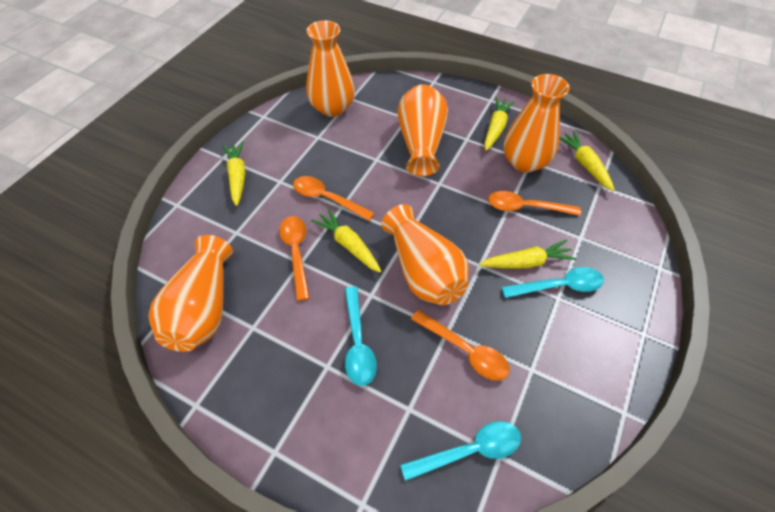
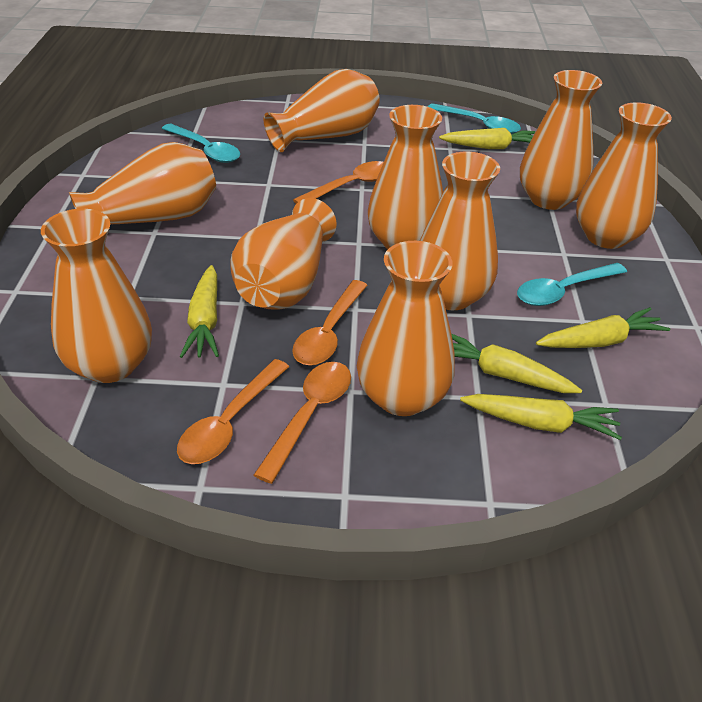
orange vase: [148,235,233,352] [306,20,355,117] [381,204,469,305] [397,84,448,176] [504,74,570,173] = 5 -> [41,209,152,383] [69,142,216,224] [230,198,337,310] [264,69,380,152] [357,241,455,416] [368,105,443,249] [420,151,500,310] [520,70,602,210] [576,102,672,249] = 9

